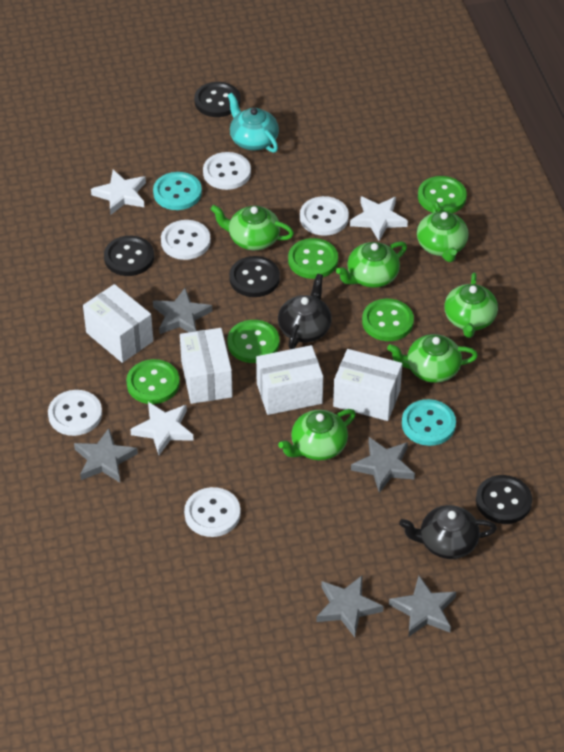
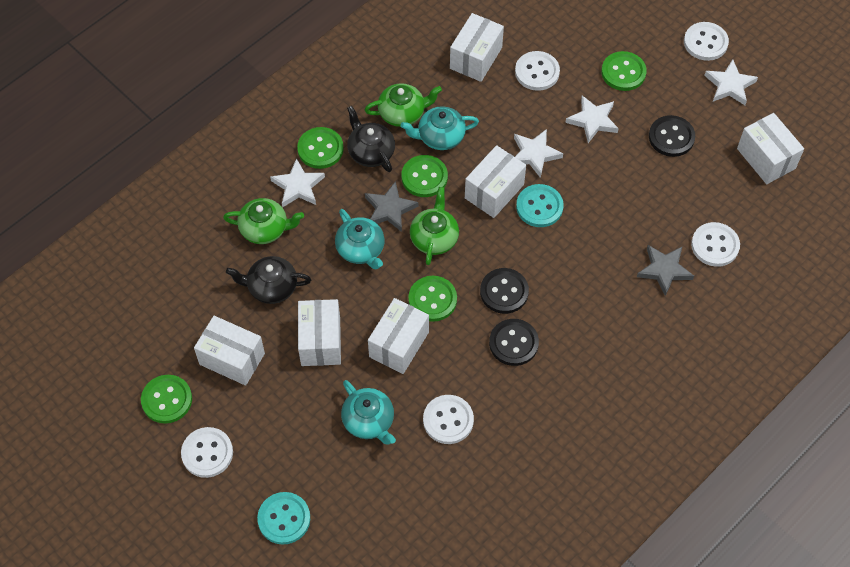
black button: [104,236,154,276] [194,82,241,117] [229,256,280,297] [476,475,532,524] = 4 -> [480,268,529,314] [489,319,539,366] [649,115,695,157] = 3
green teapot: [210,205,294,250] [278,409,356,460] [336,241,407,288] [387,334,478,383] [417,201,469,262] [444,272,498,338] = 6 -> [223,198,304,244] [365,83,442,127] [410,187,459,265] = 3
grey star: [74,428,138,483] [153,288,212,334] [316,576,384,637] [351,437,415,493] [389,576,456,637] = 5 -> [365,181,418,232] [637,245,694,296] = 2
turquoise teapot: [228,93,279,153] = 1 -> [335,209,385,269] [341,380,396,444] [401,106,479,150] = 3
white box: [83,284,153,363] [180,328,233,404] [256,345,323,415] [333,349,402,421] = 4 -> [194,316,265,386] [298,299,341,366] [368,298,429,374] [450,13,504,82] [465,145,526,218] [737,113,804,184] = 6
white star: [91,170,146,215] [130,402,194,455] [350,196,408,241] = 3 -> [270,158,325,208] [514,129,563,178] [566,96,619,143] [704,59,758,105] = 4

